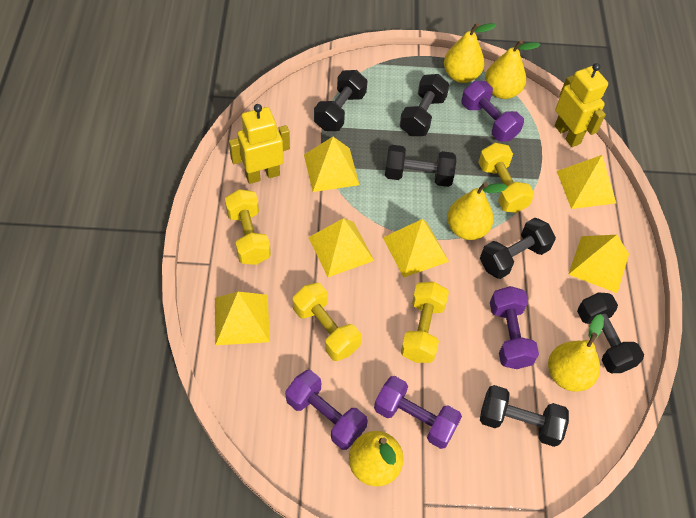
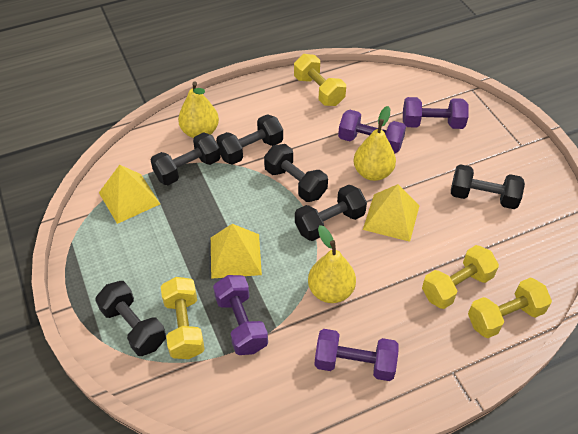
yellow pear: [349,431,404,486] [444,23,496,83] [447,182,507,240] [485,40,540,99] [548,314,604,392] = 5 -> [178,81,219,138] [308,225,356,303] [353,106,396,181] = 3
yellow pyramid: [215,292,270,345] [304,137,360,192] [308,218,374,277] [383,219,449,278] [557,155,616,209] [568,235,629,293] = 6 -> [99,165,160,224] [211,224,262,279] [363,184,420,242] = 3
yellow robot: [229,104,290,184] [555,63,608,147] = 2 -> none = 0

